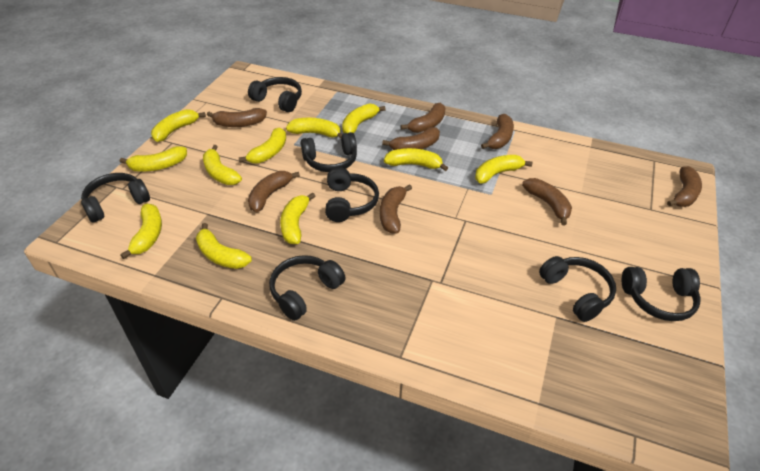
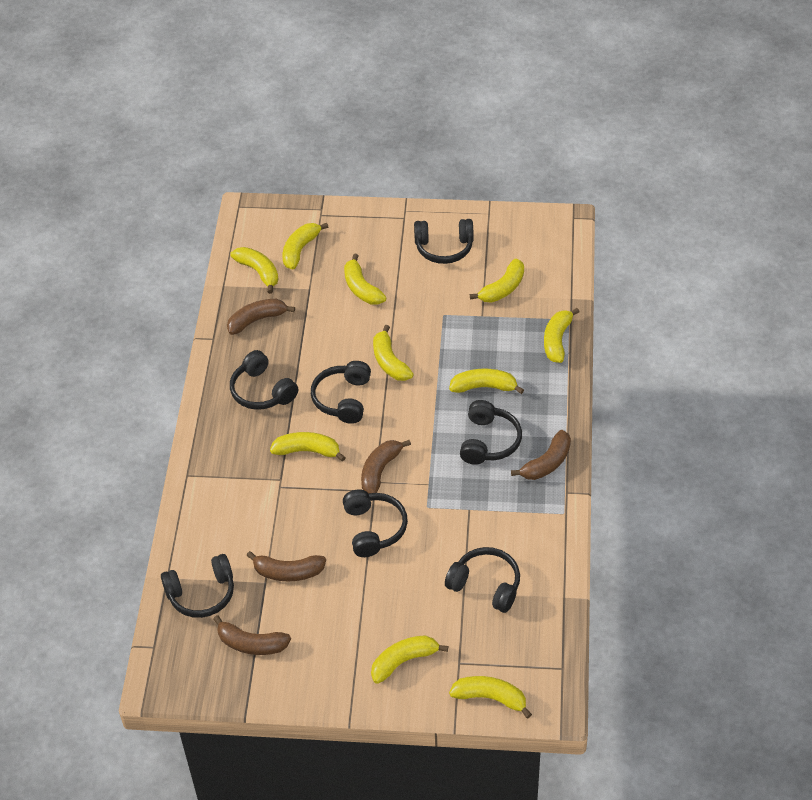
brown banana: [207,108,267,127] [248,171,300,212] [380,184,412,234] [382,127,440,150] [401,103,446,133] [481,114,514,149] [522,178,572,226] [667,166,702,207] = 8 -> [213,615,291,655] [227,299,295,335] [246,551,326,581] [361,440,411,494] [511,430,571,480] = 5
yellow banana: [120,146,187,172] [120,204,162,259] [151,109,206,142] [196,223,252,269] [203,145,242,185] [239,127,286,164] [280,193,315,244] [286,118,343,138] [342,103,386,133] [384,148,448,171] [475,155,532,183] = 11 -> [230,247,278,294] [270,432,346,462] [283,223,328,269] [344,254,386,305] [371,635,448,684] [373,325,414,381] [449,369,524,394] [449,676,532,719] [470,259,524,303] [544,308,580,363] = 10

